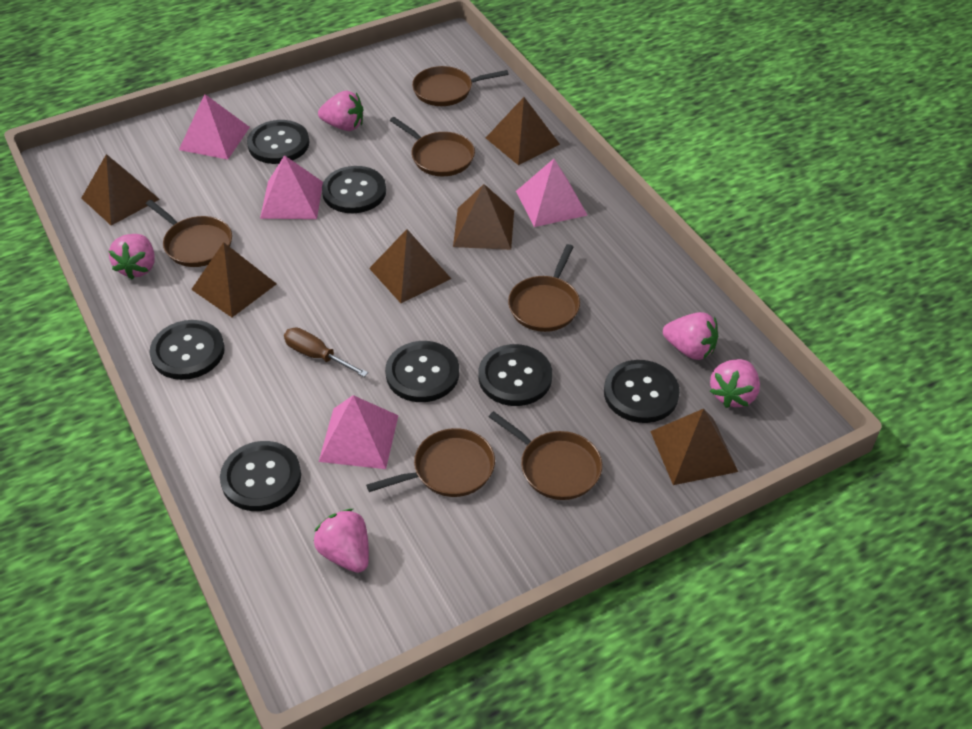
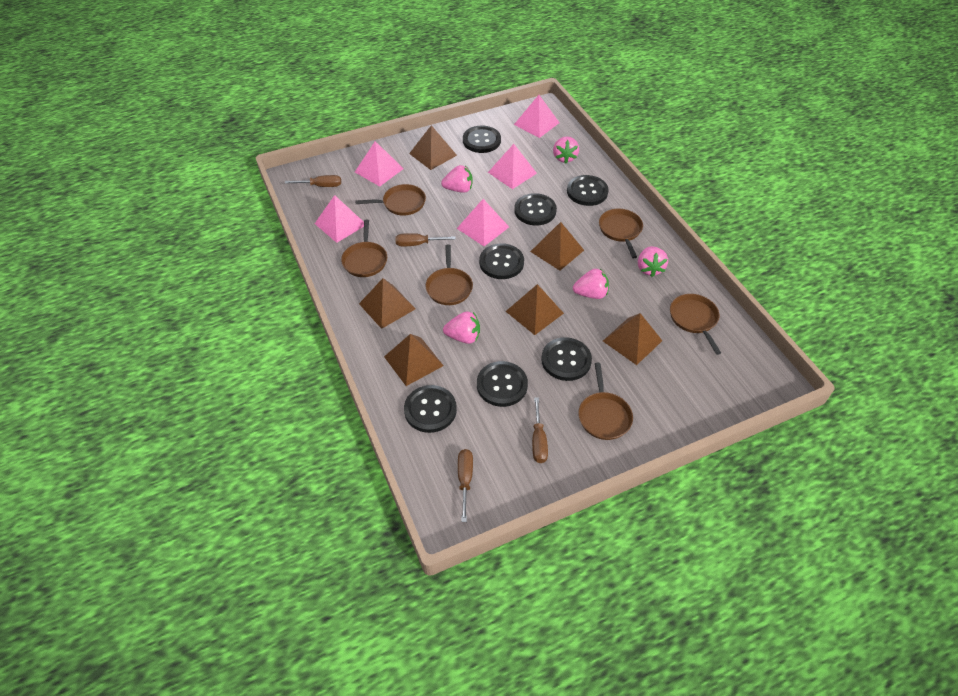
brown screwdriver: [284,327,368,377] = 1 -> [285,175,341,187] [395,233,456,246] [458,449,473,522] [532,397,548,463] = 4
pink pyramid: [179,94,250,160] [260,155,323,219] [319,395,398,469] [516,159,588,227] = 4 -> [315,195,364,243] [355,141,404,186] [457,199,509,246] [488,144,537,189] [514,95,560,138] = 5

